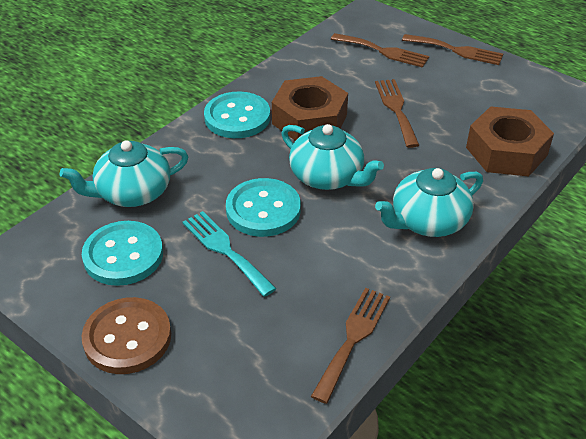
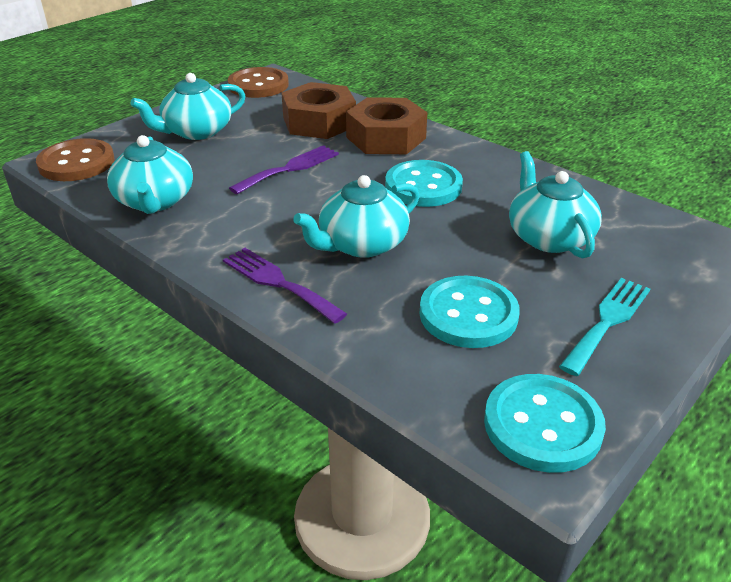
brown button: [82,297,171,374] = 1 -> [36,138,115,181] [228,67,289,98] = 2
brown fork: [311,288,390,404] [331,33,429,68] [375,79,419,148] [402,34,503,65] = 4 -> none = 0
purple fork: none = 0 -> [223,248,347,324] [229,145,339,194] = 2
turquoise teapot: [60,140,189,207] [281,124,384,190] [375,168,483,237] = 3 -> [107,135,193,214] [131,73,246,140] [293,175,419,258] [509,151,602,258] = 4

